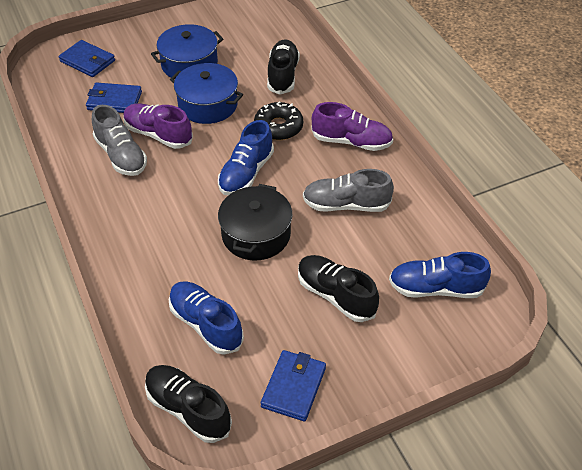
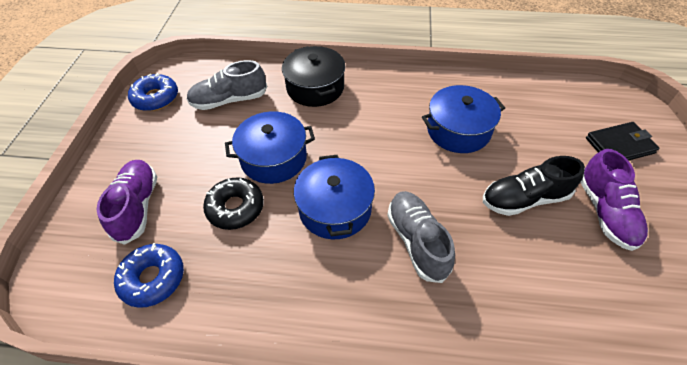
black shoe: [145,365,232,443] [267,39,300,95] [298,255,379,322] = 3 -> [483,156,585,216] = 1
black wallet: none = 0 -> [586,122,659,161] = 1
blue donut: none = 0 -> [114,243,184,308] [128,73,178,111] = 2
blue pot: [151,24,223,79] [170,63,243,124] = 2 -> [225,111,315,184] [294,155,375,239] [422,85,505,153] = 3
blue shoe: [169,281,244,355] [218,120,274,195] [389,252,491,298] = 3 -> none = 0
blue wallet: [59,40,115,77] [86,82,142,113] [261,350,326,421] = 3 -> none = 0

